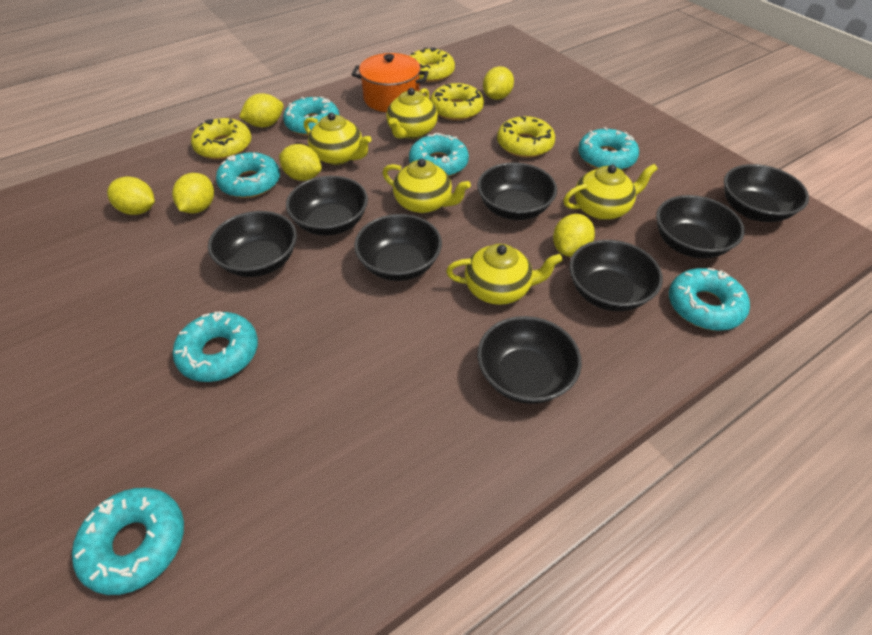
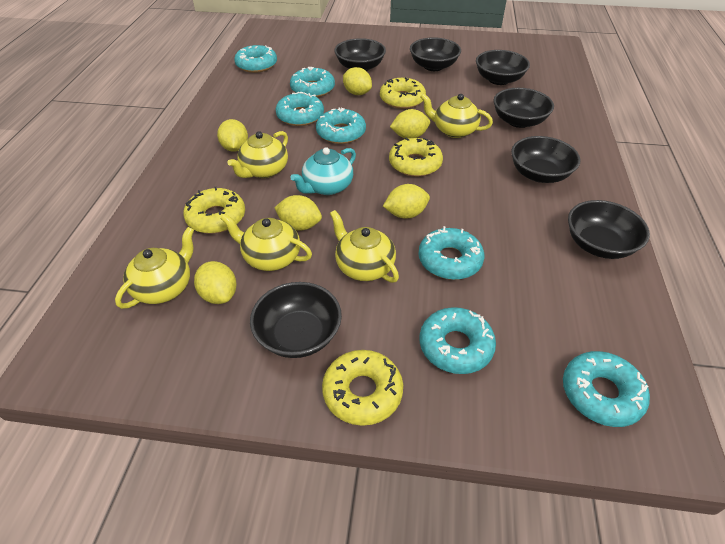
black bowl: [208,211,297,277] [286,176,368,236] [354,214,442,281] [477,162,557,220] [477,316,582,404] [569,240,663,311] [656,195,745,259] [724,164,809,222] = 8 -> [250,282,342,358] [334,38,386,71] [410,37,461,71] [476,50,530,85] [494,88,554,128] [511,136,581,183] [568,200,650,259] = 7
orange pot: [351,53,429,112] = 1 -> none = 0
turquoise teapot: none = 0 -> [290,147,356,195] = 1

